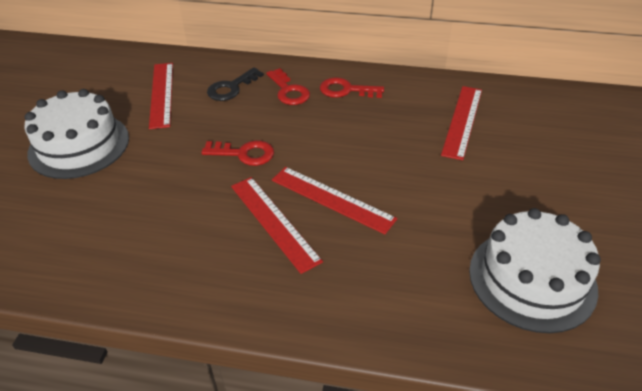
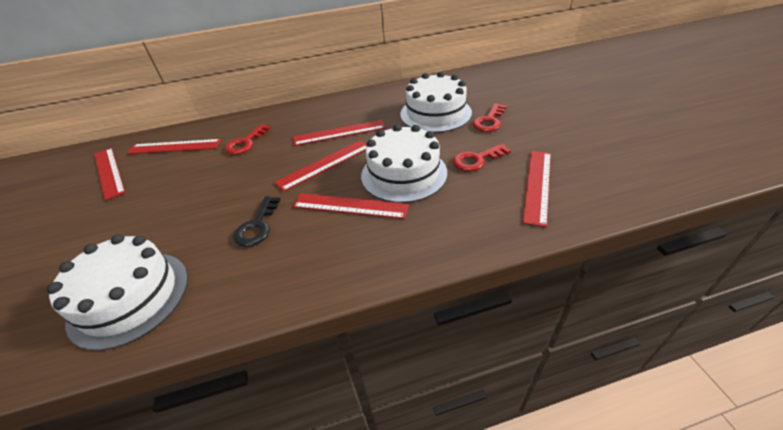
red ruler: [149,63,173,129] [231,177,323,274] [272,167,397,234] [441,86,482,160] = 4 -> [94,148,126,201] [127,139,221,154] [275,141,367,192] [293,120,386,146] [293,193,409,219] [523,151,551,227] = 6
white cake: [25,89,129,179] [469,208,601,333] = 2 -> [47,234,188,351] [361,124,447,203] [400,72,472,133] = 3

